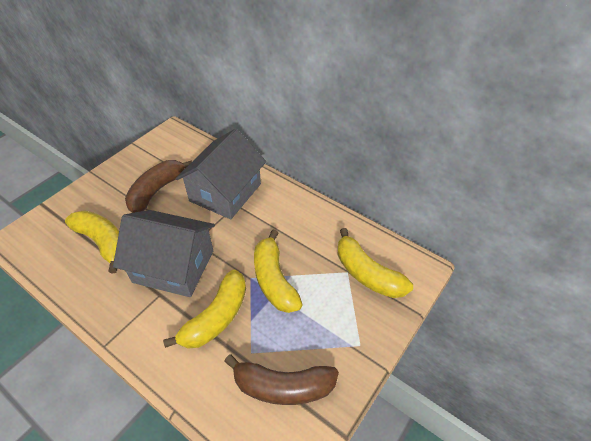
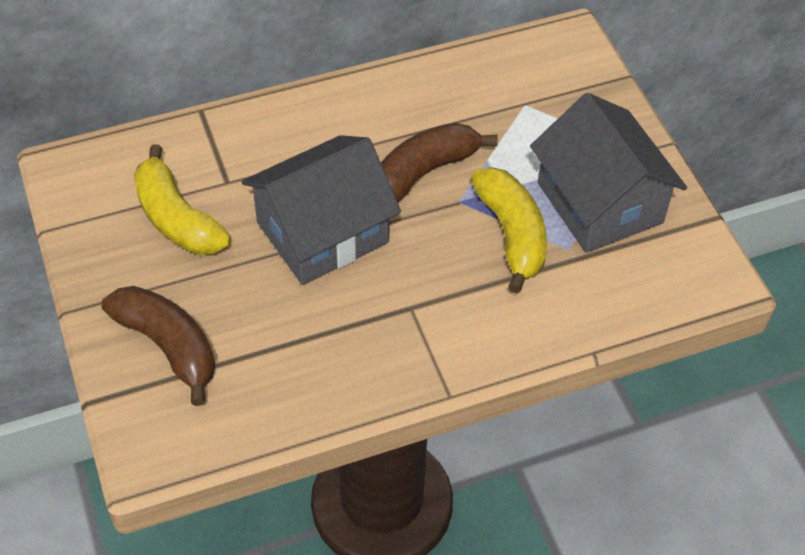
yellow banana: [65,210,119,274] [163,269,246,349] [254,230,303,313] [338,228,413,298] = 4 -> [134,144,231,255] [471,167,547,293] = 2

